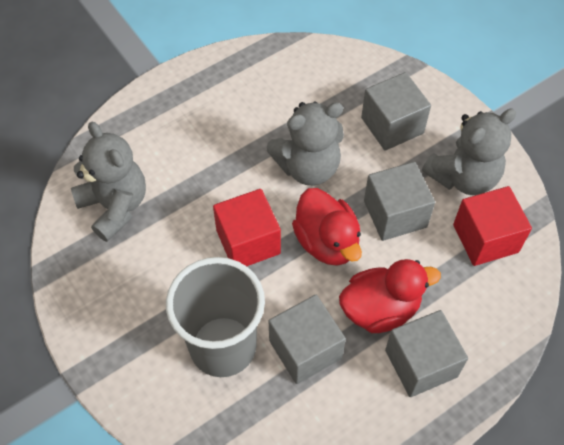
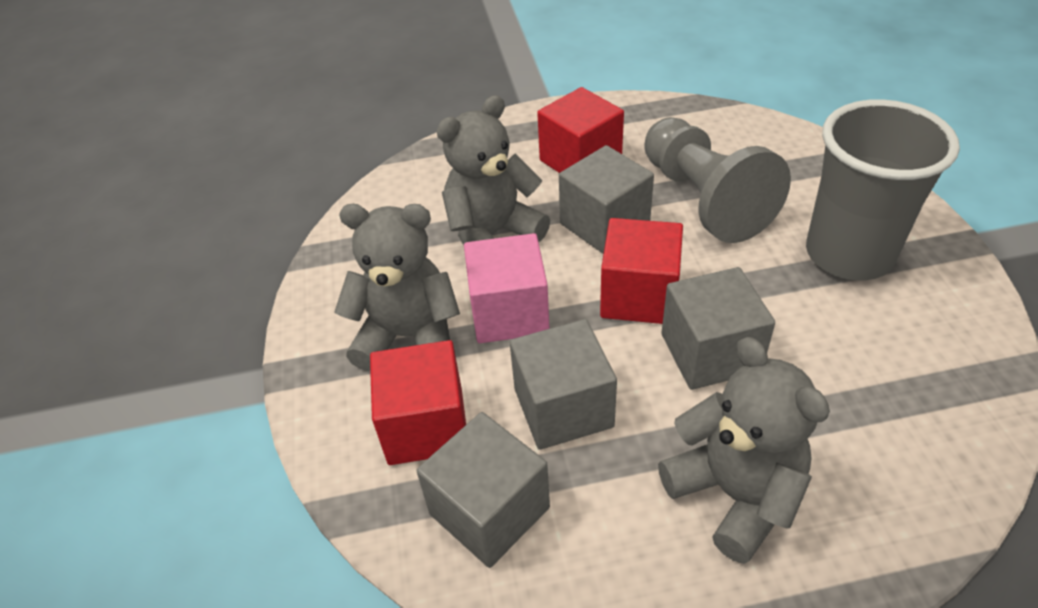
grey pawn: none = 0 -> [644,117,791,243] = 1
pink cube: none = 0 -> [464,233,550,343] = 1
red cube: [213,189,281,266] [453,186,532,266] = 2 -> [370,340,466,465] [537,87,624,173] [600,218,683,324] = 3
red duck: [292,188,362,266] [339,259,441,333] = 2 -> none = 0

